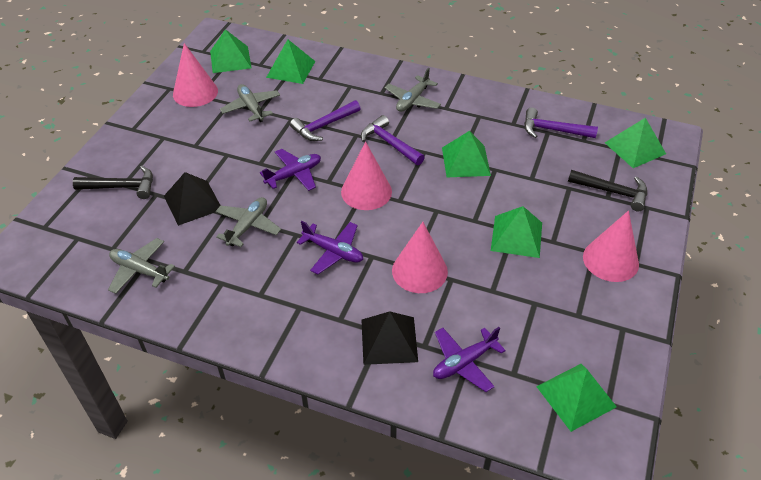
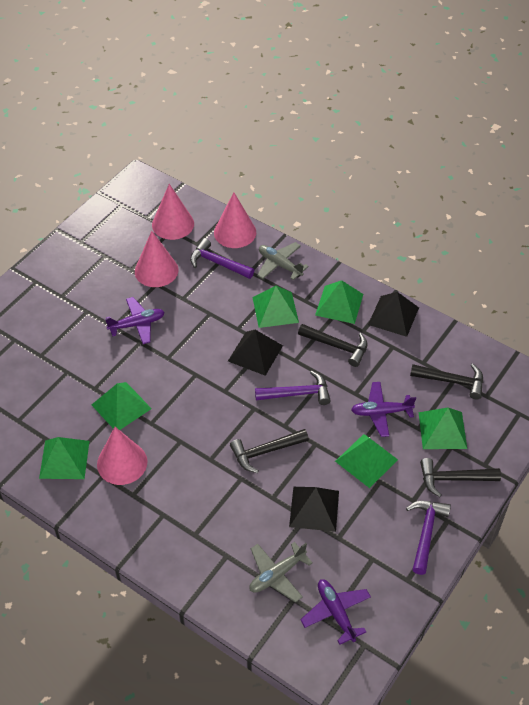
black hammer: [73,166,153,199] [568,170,647,211] = 2 -> [230,429,309,473] [298,324,367,367] [410,363,483,399] [420,458,501,497] = 4
black pyramid: [164,172,221,226] [361,311,418,365] = 2 -> [228,330,283,376] [289,487,339,532] [368,292,419,337] = 3
grey plane: [108,238,175,294] [216,197,281,247] [220,84,280,122] [385,67,441,112] = 4 -> [249,542,313,602] [257,242,309,280] = 2

